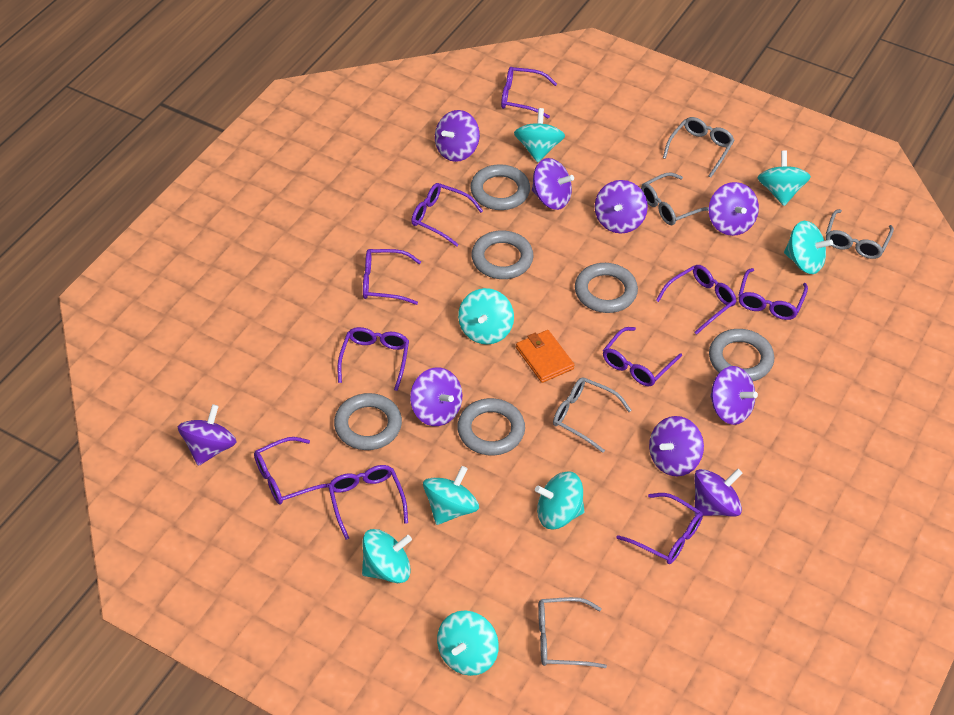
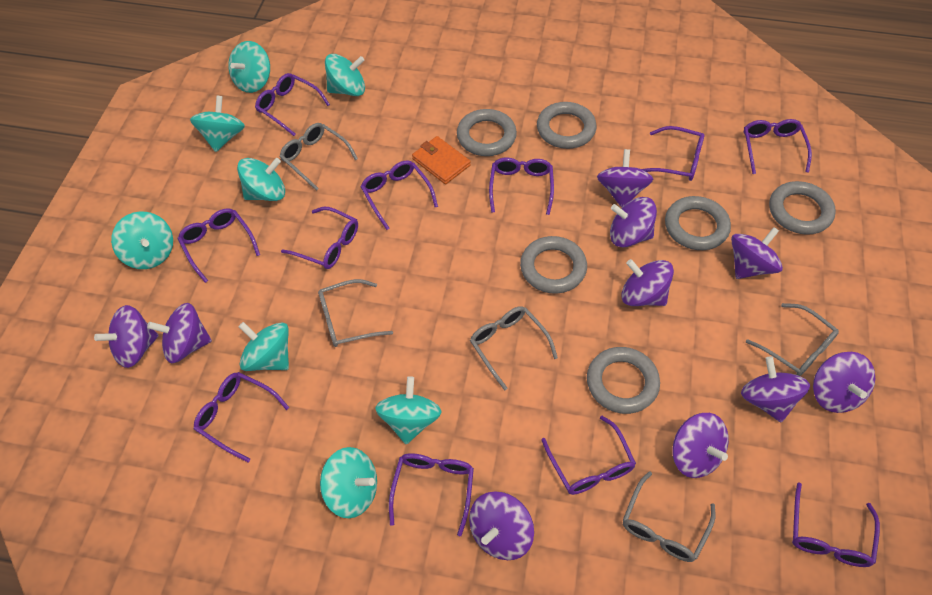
purple glasses: [254,437,330,505] [328,465,408,540] [338,327,409,391] [363,249,421,305] [411,183,483,247] [501,67,557,119] [603,327,682,386] [617,493,703,564] [656,265,737,335] [738,268,808,320] = 10 -> [177,208,260,283] [194,372,289,462] [255,73,330,136] [281,207,358,269] [360,160,438,230] [389,453,474,536] [489,157,554,215] [541,416,636,495] [641,126,704,181] [744,119,812,174] [792,483,880,567] = 11
purple spinning top: [178,404,237,466] [410,367,462,426] [435,110,480,162] [532,158,574,210] [595,180,648,234] [649,416,704,476] [694,469,742,516] [709,182,759,236] [710,366,758,425] = 9 -> [94,305,159,368] [147,303,212,363] [469,492,534,560] [597,149,653,208] [610,197,657,247] [622,259,674,306] [672,413,729,478] [731,227,783,279] [741,356,810,422] [813,352,875,413] = 10

